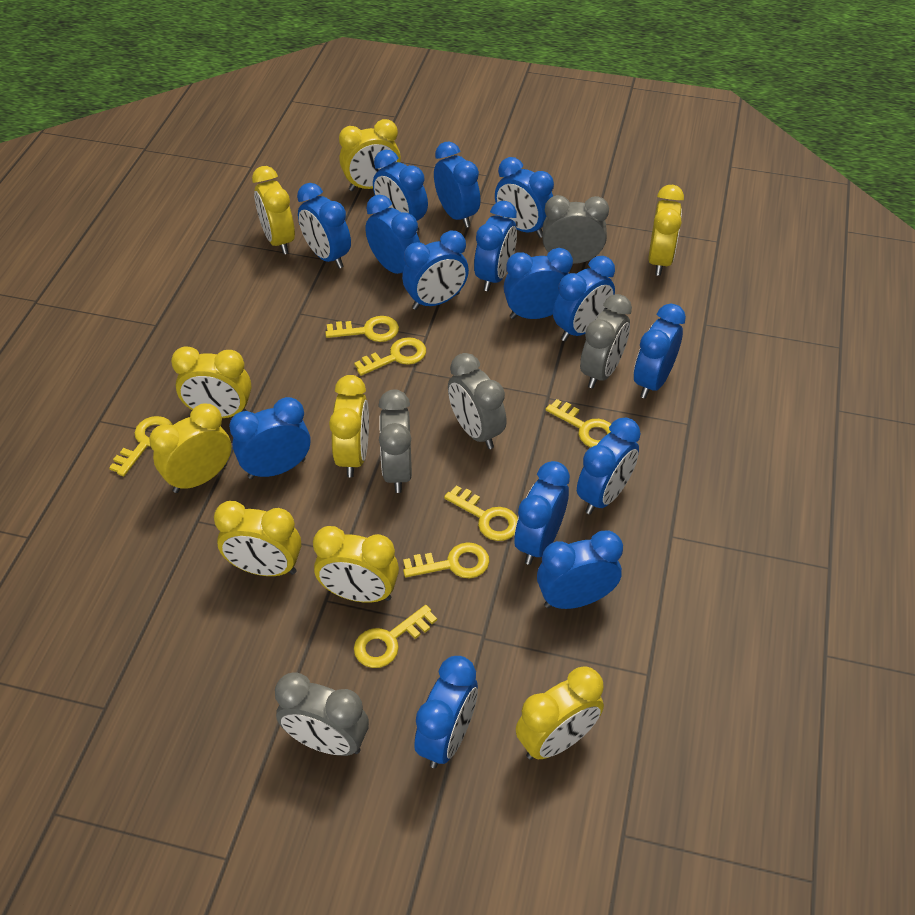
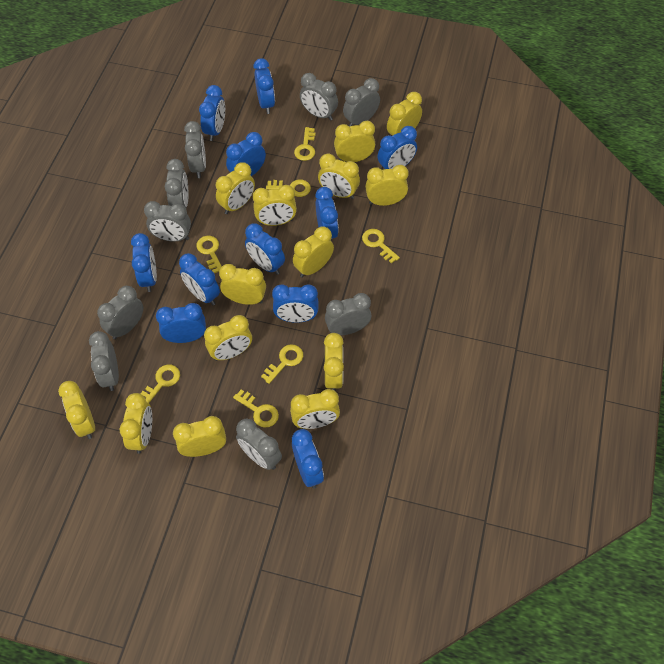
blue clock: [229,397,310,479] [297,183,351,269] [365,195,420,274] [373,150,428,232] [402,231,469,310] [414,656,478,768] [434,142,480,228] [474,201,517,291] [495,157,554,238] [504,248,573,319] [514,461,570,565] [537,530,623,609] [553,256,615,342] [577,418,641,515] [634,304,686,399] = 15 -> [131,233,157,292] [156,303,206,343] [179,253,220,305] [199,85,225,141] [226,132,266,176] [245,223,285,275] [253,58,275,114] [272,284,318,323] [292,429,324,489] [315,187,338,241] [378,126,417,169] = 11
grey clock: [275,673,369,756] [378,390,412,493] [448,353,506,449] [542,195,609,264] [580,294,632,389] = 5 -> [89,331,119,391] [97,286,143,340] [144,201,191,242] [165,159,188,208] [184,121,206,178] [236,418,282,470] [300,73,338,121] [325,293,371,335] [343,78,380,126] = 9
yellow clock: [149,403,231,493] [171,346,252,418] [214,501,301,576] [252,166,295,254] [313,526,399,603] [329,375,369,478] [339,119,401,191] [516,667,604,760] [648,185,684,276] = 9 -> [58,381,95,439] [119,393,152,454] [173,416,226,457] [204,315,252,361] [216,162,255,214] [219,264,266,305] [253,185,297,226] [290,389,340,429] [293,226,334,278] [318,153,360,199] [324,333,344,391] [334,121,375,162] [365,165,409,206] [387,92,422,136] = 14

